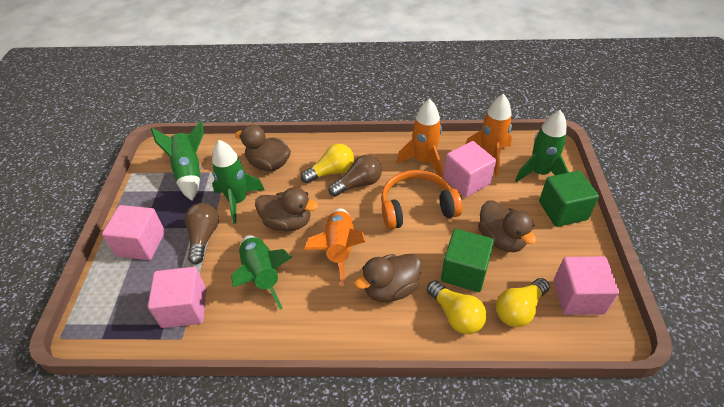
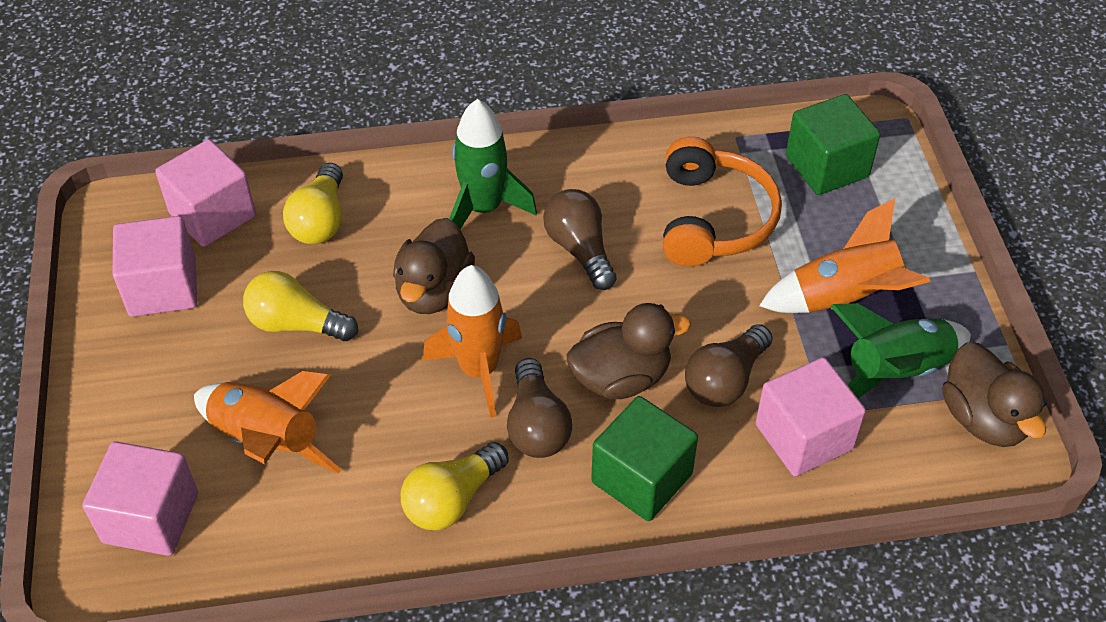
brown duck: [235,125,291,171] [255,187,318,231] [354,254,422,302] [478,200,537,252] = 4 -> [393,218,475,314] [566,303,691,399] [942,342,1047,447] = 3
brown light bulb: [184,203,219,264] [328,155,382,197] = 2 -> [507,358,573,458] [543,189,617,290] [685,324,773,407] = 3
green rocket: [151,120,204,201] [212,140,264,224] [231,235,292,310] [515,110,569,182] = 4 -> [449,99,537,229] [830,303,971,399] = 2

